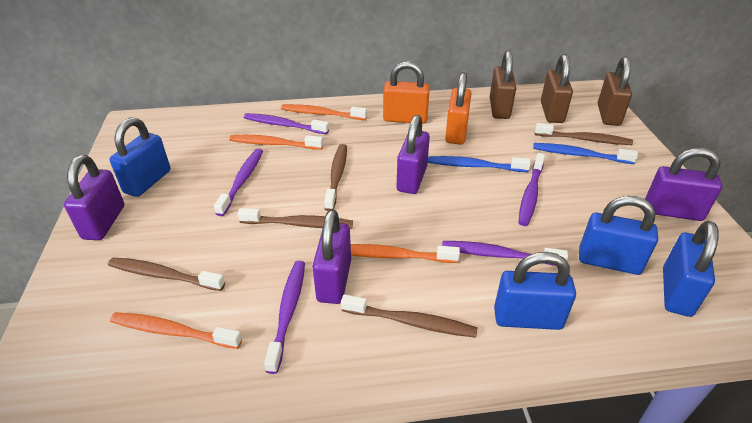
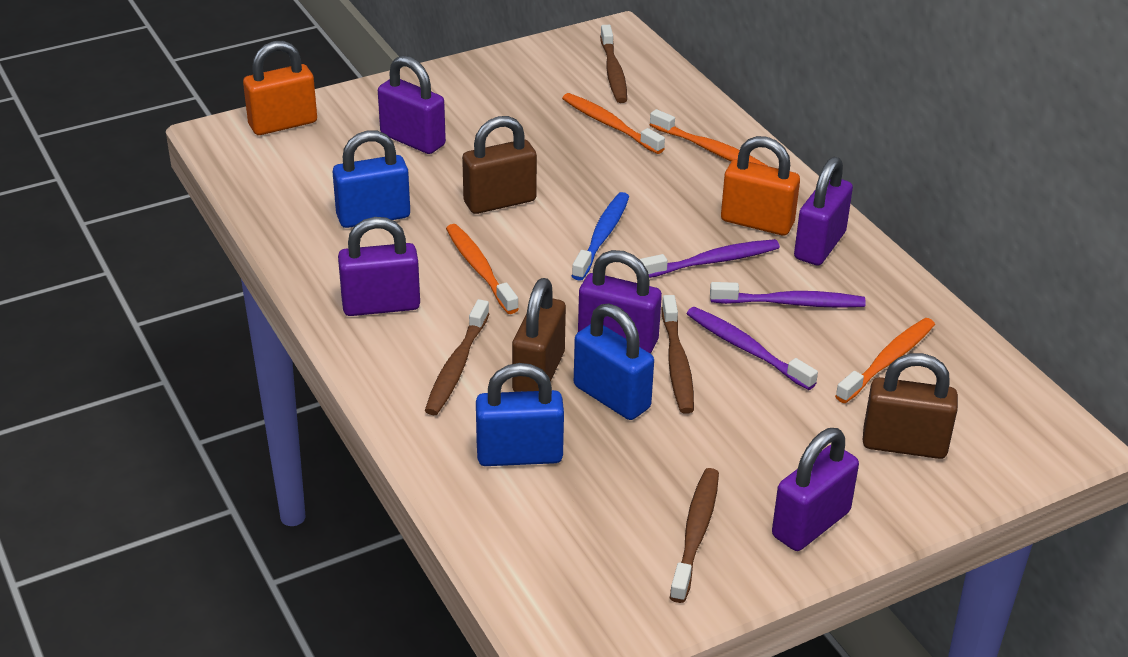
blue padlock: [110,117,170,197] [494,252,576,330] [579,196,658,275] [663,221,719,317] = 4 -> [333,130,410,228] [476,363,564,466] [574,303,654,420] = 3
blue toothbrush: [428,156,531,172] [533,143,638,164] = 2 -> [572,192,629,281] = 1
brown toothbrush: [108,257,225,291] [238,208,353,228] [324,144,347,211] [341,294,477,338] [535,123,633,145] = 5 -> [425,299,489,415] [600,25,627,103] [662,295,694,414] [670,468,719,603] = 4
purple padlock: [64,155,124,240] [312,209,351,304] [396,115,430,194] [645,148,722,221] = 4 -> [338,217,420,316] [378,56,446,154] [578,250,662,353] [772,428,859,551] [794,157,853,265] = 5
purple toothbrush: [214,149,263,216] [244,113,329,134] [264,261,305,374] [442,241,568,266] [518,153,545,226] = 5 -> [639,239,780,278] [687,307,818,390] [710,282,866,308] = 3

